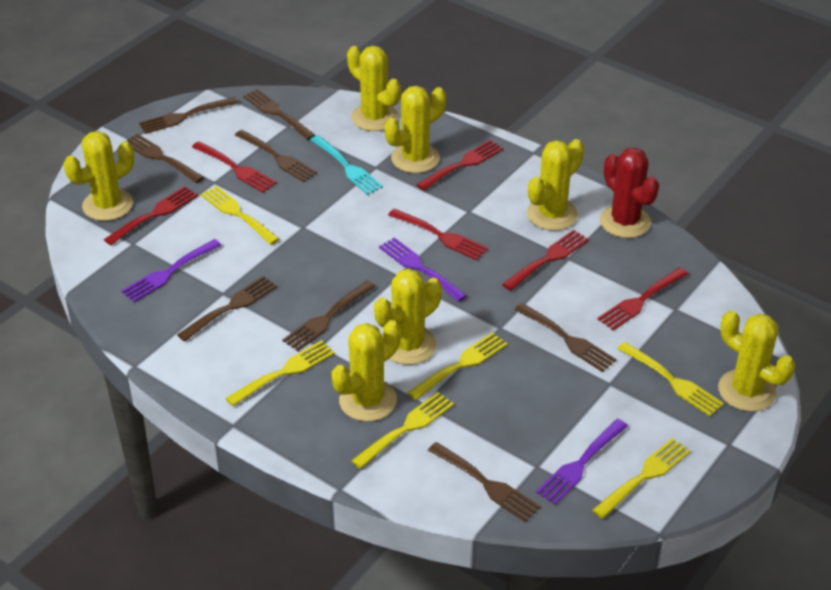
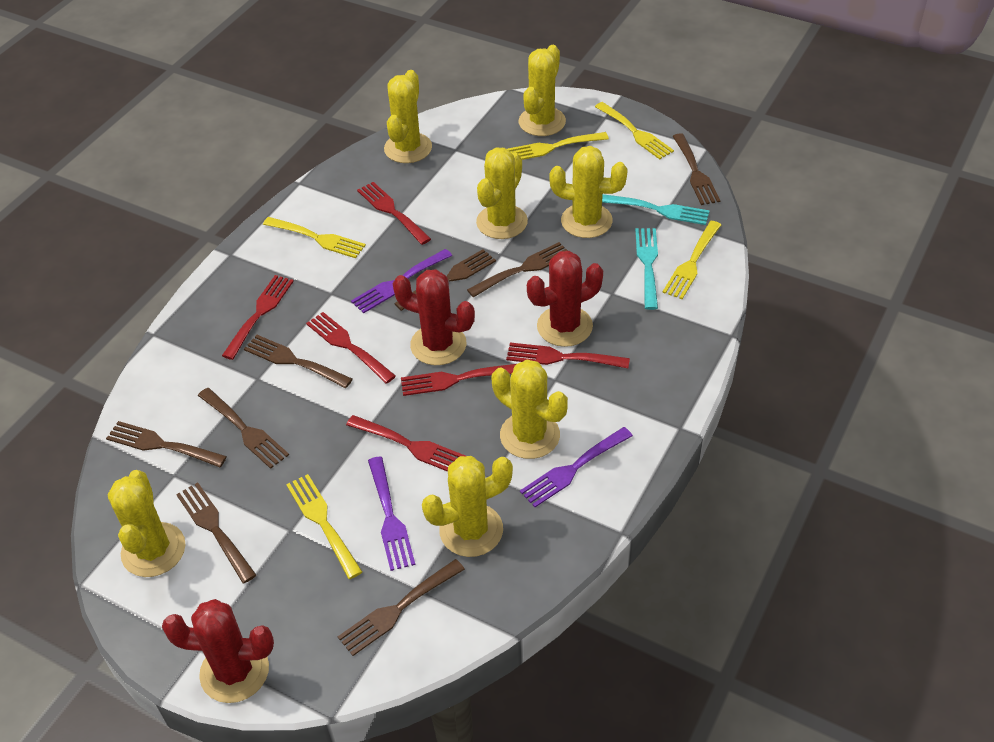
red cactus: [600,148,659,238] = 1 -> [162,599,274,703] [393,269,475,365] [527,251,603,347] = 3
turquoise fork: [310,135,383,195] = 1 -> [602,194,710,225] [635,228,658,310] = 2
yellow fork: [201,186,279,245] [226,340,335,406] [351,392,454,469] [407,332,507,400] [592,438,690,519] [617,342,724,416] = 6 -> [263,217,366,258] [286,474,362,579] [507,132,609,160] [595,102,674,159] [663,221,721,299] = 5

